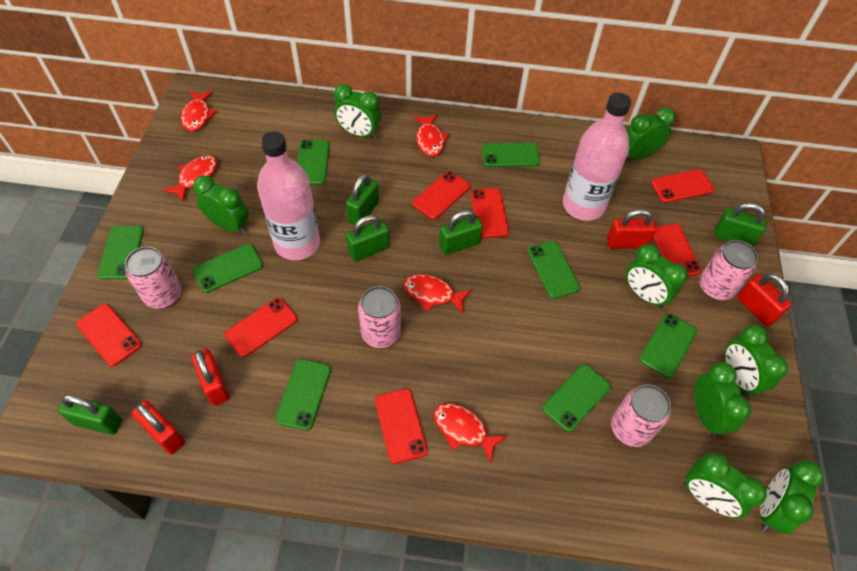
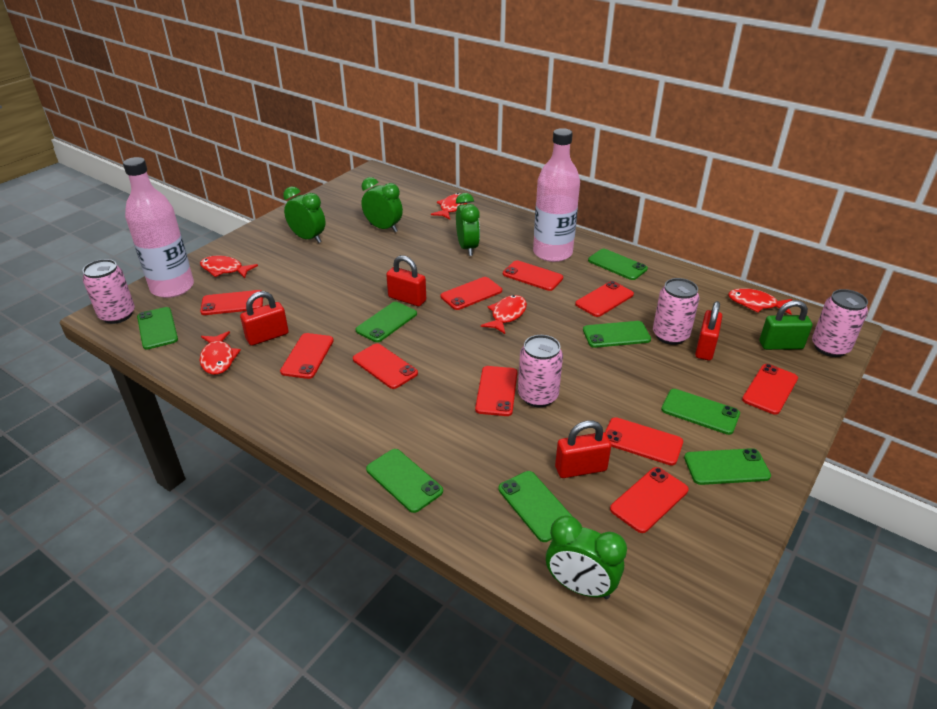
green clock: [193,175,249,234] [334,84,381,139] [625,107,676,161] [626,244,688,308] [684,453,767,518] [694,362,751,437] [725,325,788,398] [760,460,824,534] = 8 -> [283,186,325,243] [361,177,403,232] [456,193,480,256] [546,516,627,599] = 4
green padlock: [57,395,122,435] [346,173,379,225] [346,215,390,261] [439,210,483,255] [714,203,767,246] = 5 -> [759,300,813,350] = 1
red phone: [76,304,142,367] [224,298,298,357] [375,388,428,464] [412,171,470,220] [470,188,509,238] [651,169,714,203] [653,224,701,276] = 7 -> [200,290,263,315] [280,333,334,379] [353,343,418,389] [441,277,502,310] [475,366,517,416] [503,260,563,291] [575,281,634,317] [605,417,683,466] [610,467,689,533] [742,364,798,415] = 10

